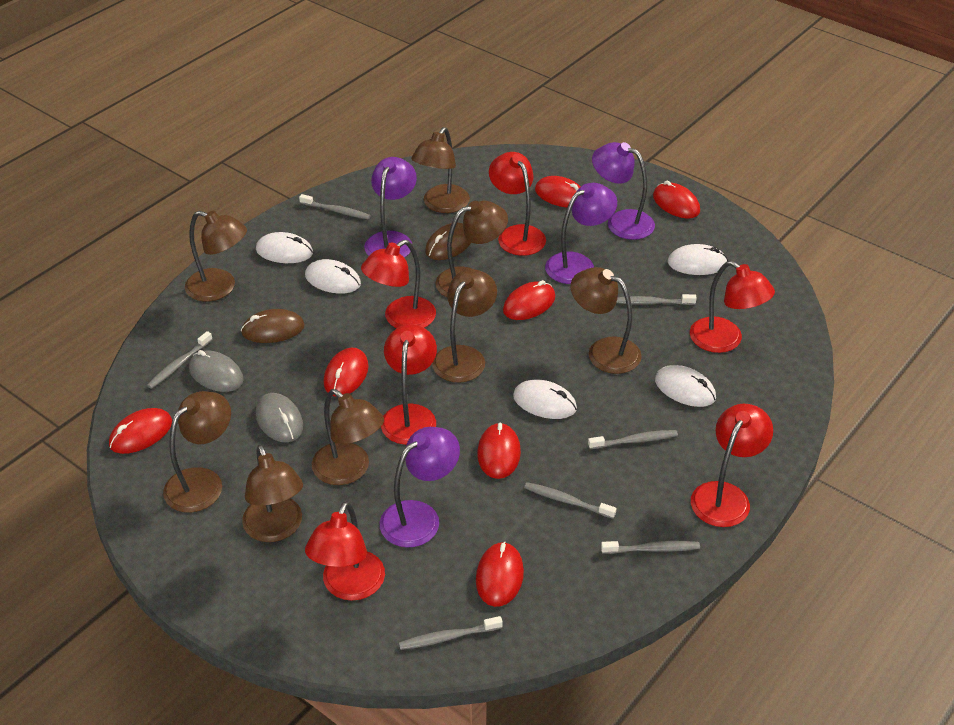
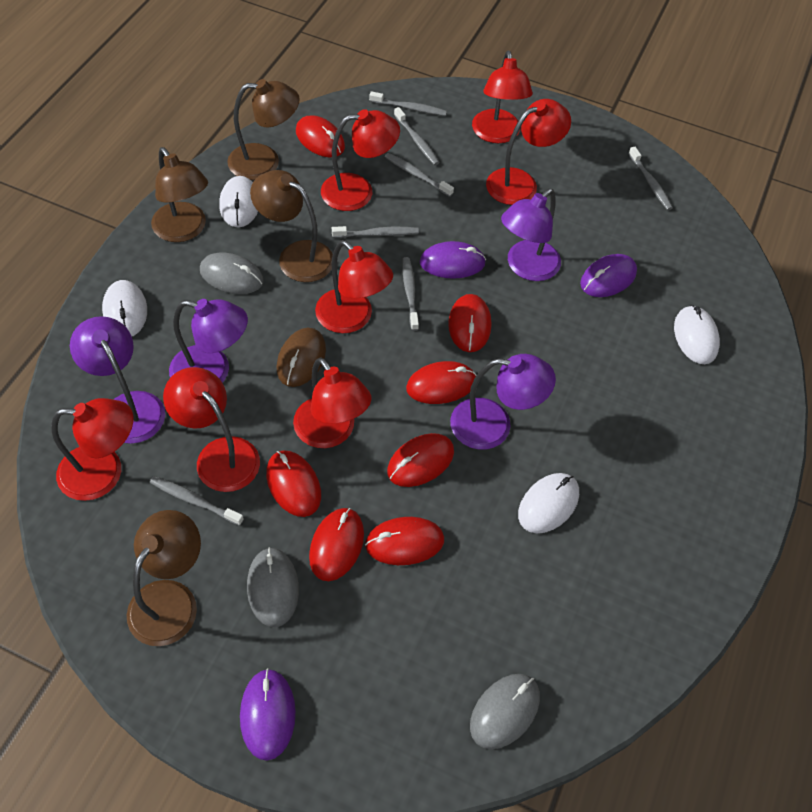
brown lamp: [163,391,231,512] [185,211,247,302] [242,445,303,542] [312,389,384,485] [411,127,470,213] [432,269,497,383] [436,201,508,297] [571,267,642,374] = 8 -> [127,510,201,646] [151,147,208,242] [227,79,300,180] [250,170,333,282] = 4
brown mouse: [241,309,305,343] [425,223,471,260] = 2 -> [277,328,326,387] = 1
grey mouse: [189,350,244,392] [256,393,303,442] = 2 -> [200,253,264,294] [247,547,299,627] [470,674,540,749] = 3
purple mouse: none = 0 -> [240,668,296,761] [420,241,486,279] [580,254,637,297] = 3
red lamp: [305,501,385,601] [361,240,436,328] [381,324,437,445] [489,152,546,256] [690,261,775,353] [691,404,773,527] = 6 -> [51,398,133,501] [163,367,260,492] [293,357,371,448] [315,240,393,333] [321,109,400,211] [472,51,533,143] [486,99,571,205] = 7
white mouse: [256,232,313,263] [305,259,361,294] [513,380,577,419] [655,365,716,407] [667,244,728,275] = 5 -> [102,280,147,336] [219,176,258,227] [518,473,579,533] [674,305,720,364] = 4

